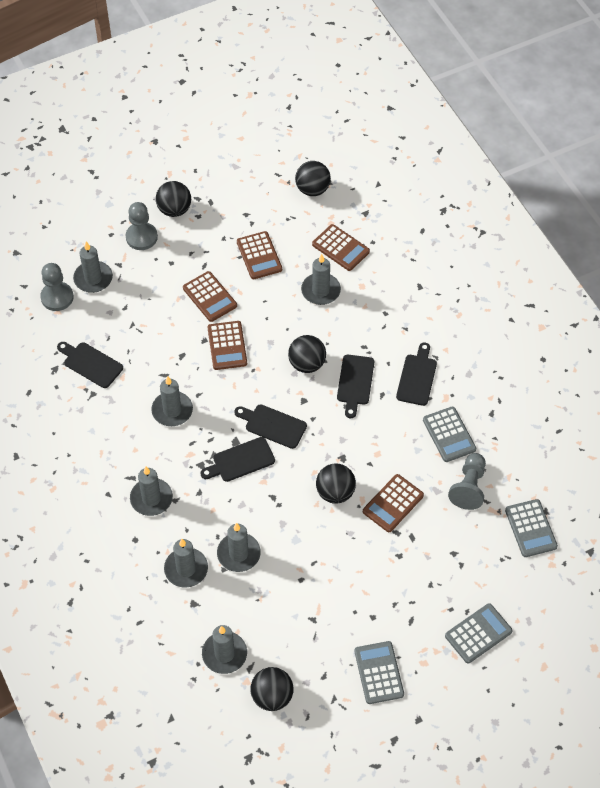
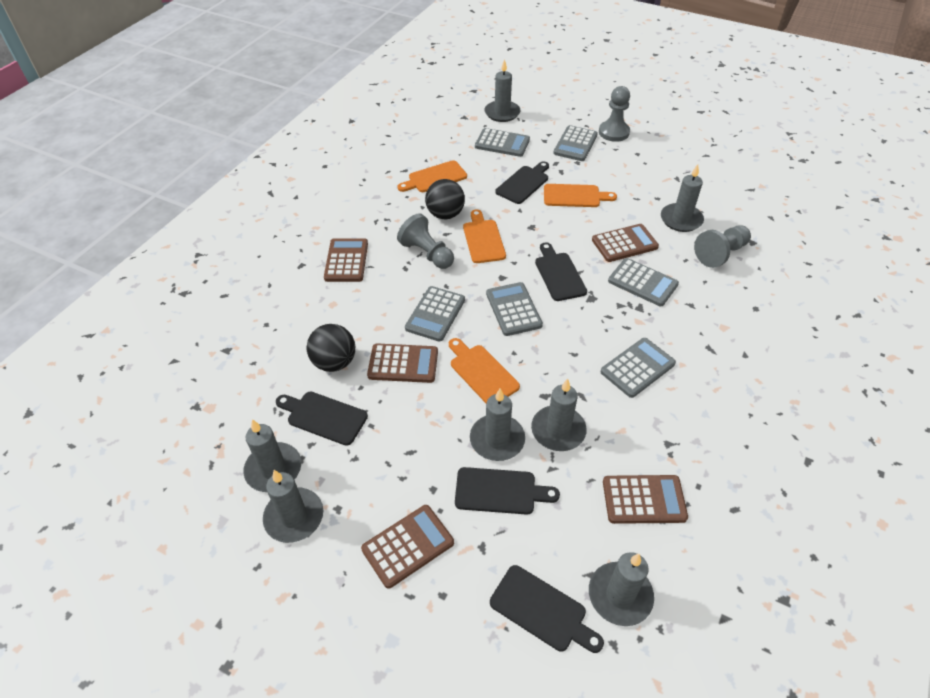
black ball: [156,181,191,217] [250,667,294,711] [288,335,326,373] [295,161,331,196] [316,464,356,504] = 5 -> [307,324,355,372] [425,179,465,219] = 2
grey calculator: [355,641,404,704] [423,407,476,462] [445,603,513,663] [505,499,558,557] = 4 -> [405,286,465,342] [475,128,530,157] [486,282,543,336] [553,125,598,161] [601,338,676,398] [608,258,679,306] = 6
orange cutting board: none = 0 -> [397,160,467,192] [449,338,520,403] [463,210,506,263] [544,184,617,207] = 4

